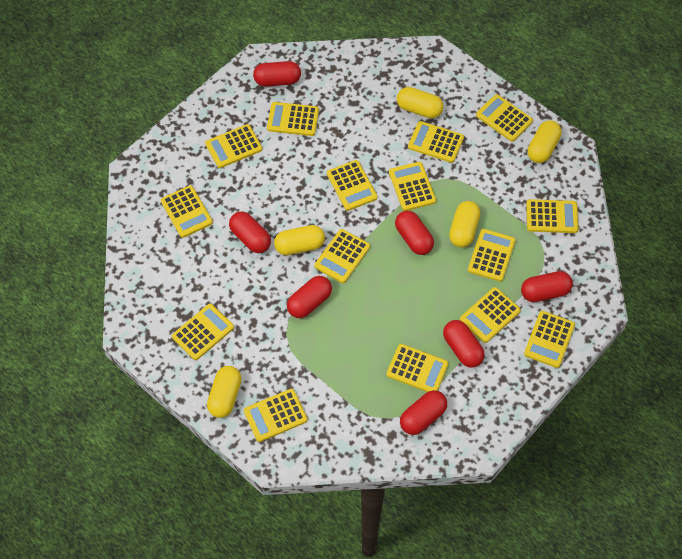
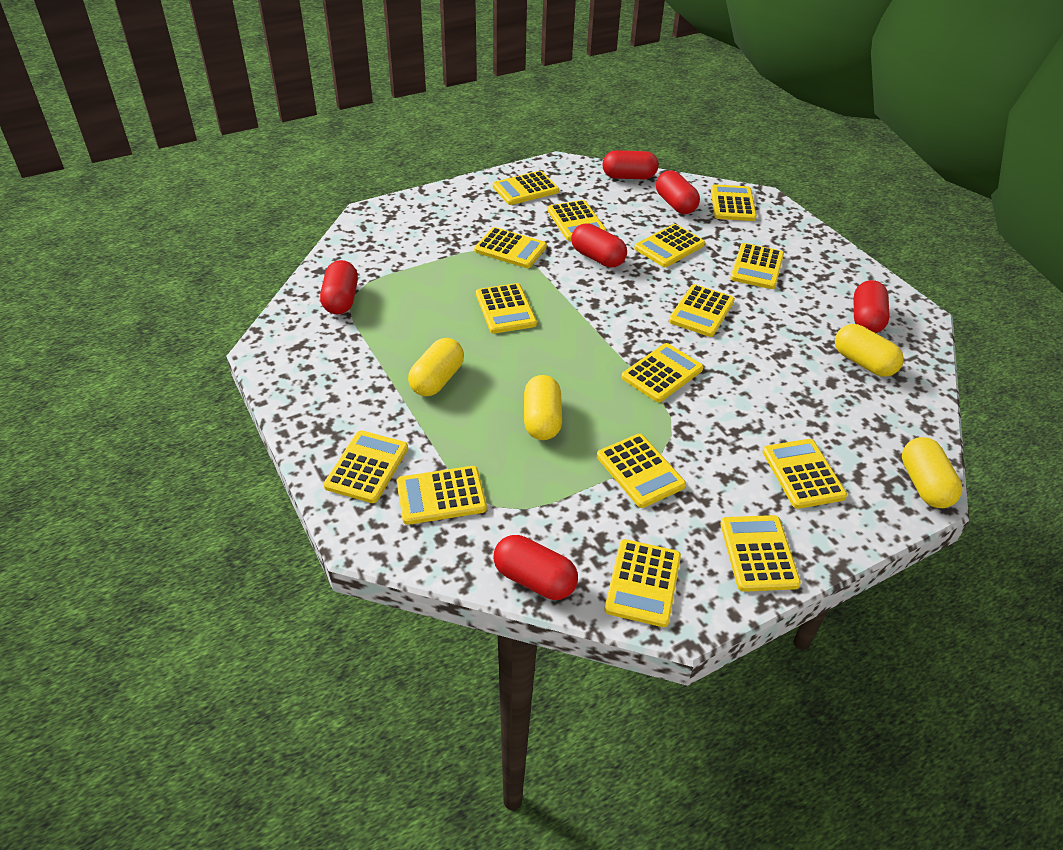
red capsule: [229,211,271,253] [253,61,301,87] [287,276,332,318] [395,211,434,255] [400,390,447,435] [443,320,485,368] [521,271,573,302] = 7 -> [320,260,358,315] [493,535,578,600] [571,223,627,267] [602,150,658,179] [656,171,700,214] [853,280,890,333] = 6
yellow capsule: [207,366,242,418] [274,225,325,255] [397,87,444,119] [449,201,480,248] [528,120,562,163] = 5 -> [408,338,464,396] [524,375,562,440] [835,324,904,377] [902,437,962,508] = 4

